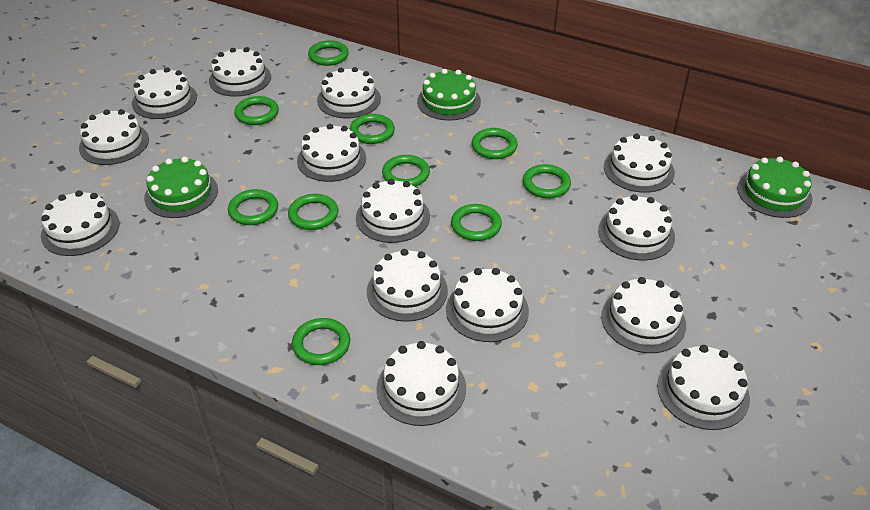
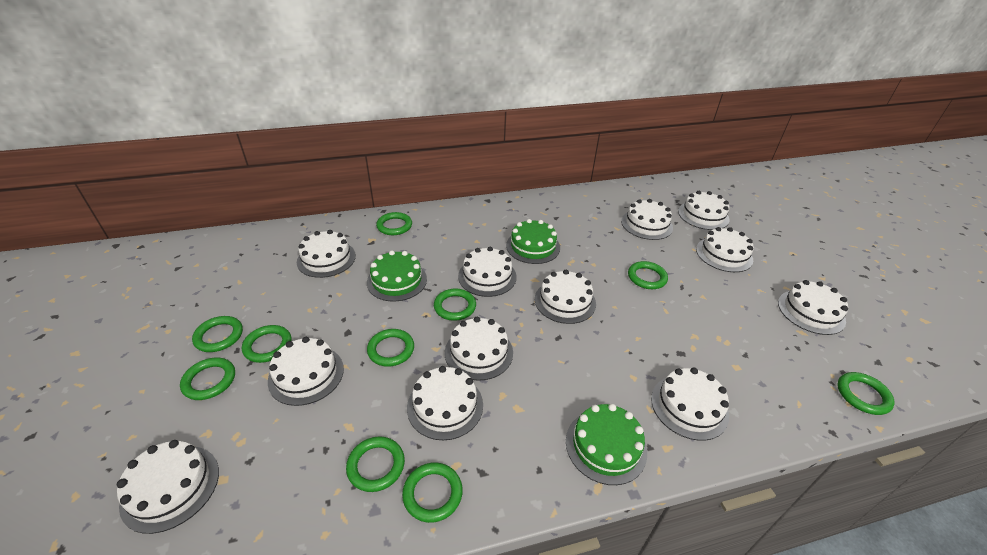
white cake: [41,190,120,256] [79,109,149,165] [132,67,197,119] [209,47,271,97] [297,124,366,182] [317,67,381,118] [356,179,430,243] [367,249,448,322] [376,341,466,426] [446,268,529,342] [598,194,675,261] [601,277,686,353] [604,134,675,193] [657,345,750,430] = 14 -> [117,440,219,534] [268,337,344,406] [297,230,356,278] [407,366,483,440] [445,317,513,381] [458,247,517,297] [535,270,596,324] [621,199,673,240] [651,367,729,441] [678,191,729,230] [696,227,754,272] [778,280,848,335] = 12

